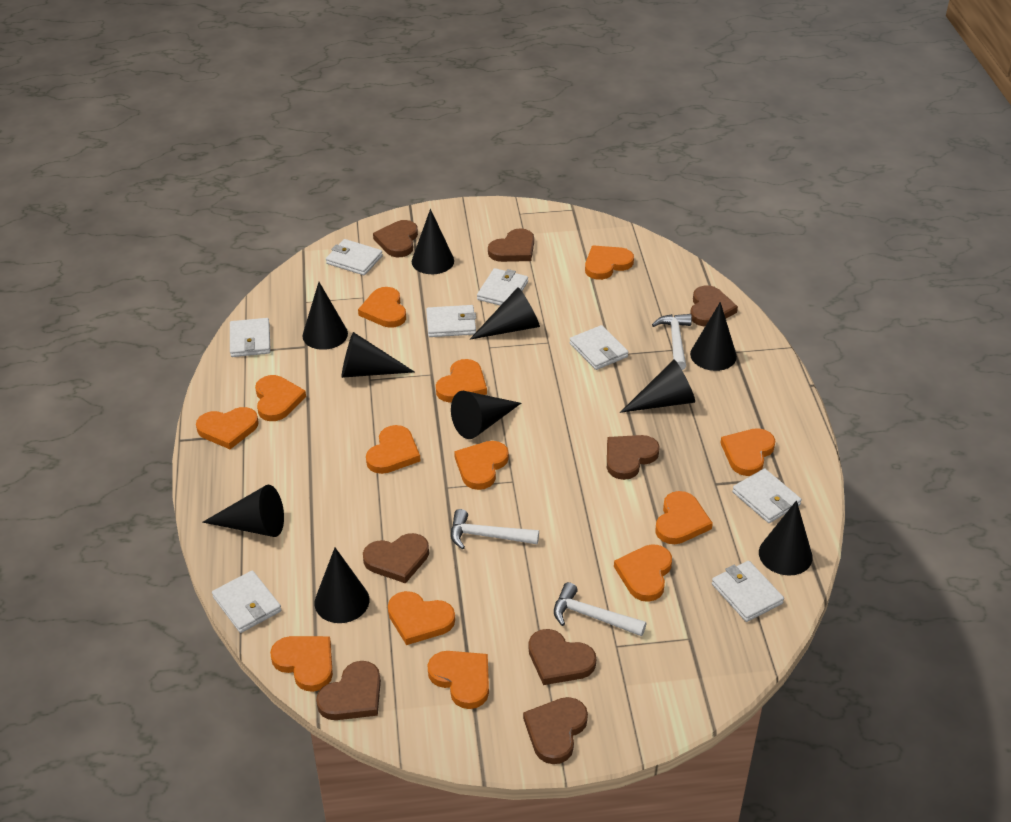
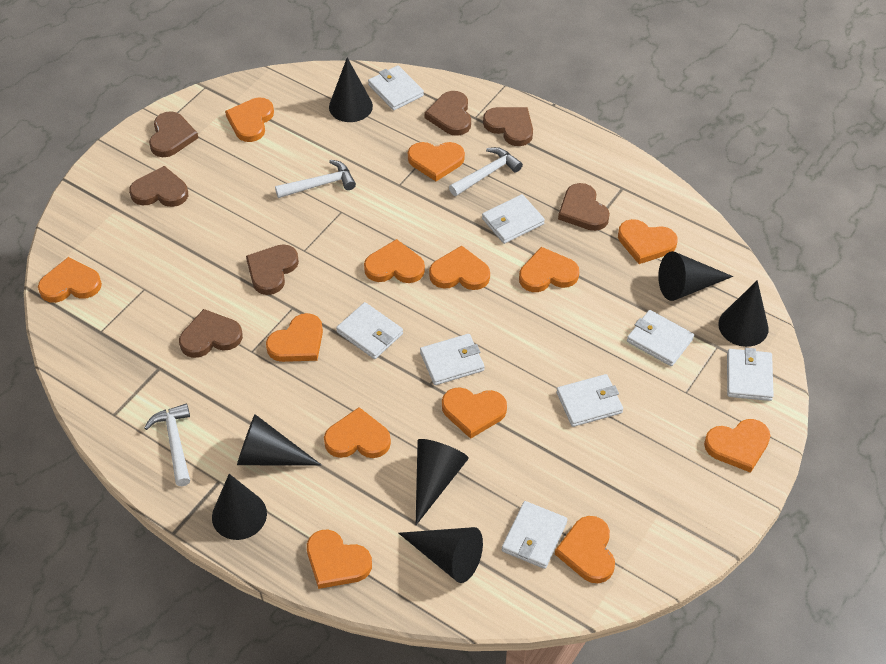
black cone: [202,485,284,537] [302,282,348,350] [315,548,370,623] [342,332,415,378] [412,209,454,274] [451,391,521,439] [470,287,540,340] [620,360,695,413] [690,302,737,371] [759,500,813,576] = 10 -> [212,474,267,540] [237,414,321,465] [329,57,373,122] [398,527,483,583] [416,439,469,525] [658,251,733,301] [718,280,769,347] = 7
brown heart: [316,661,381,720] [363,533,429,584] [373,220,418,257] [488,228,534,262] [523,697,588,764] [528,629,596,685] [607,435,660,480] [690,285,738,326] = 8 -> [129,166,188,207] [149,111,198,157] [179,309,243,358] [246,244,299,295] [425,91,471,136] [483,107,533,146] [558,183,610,231] = 7

